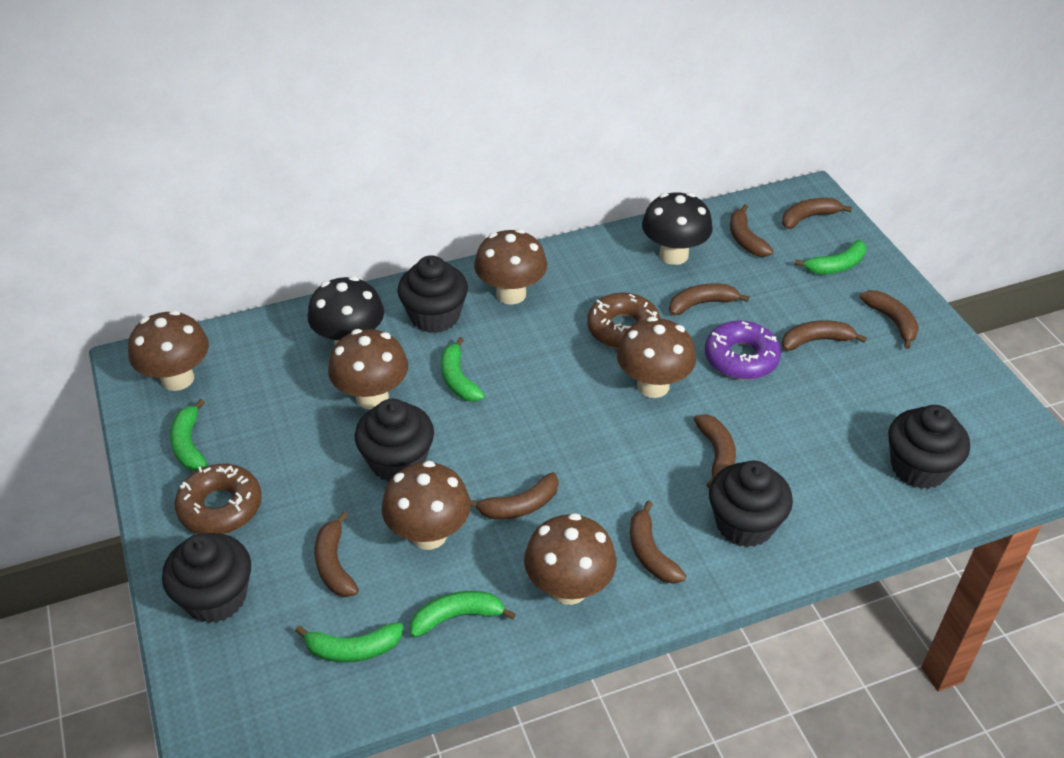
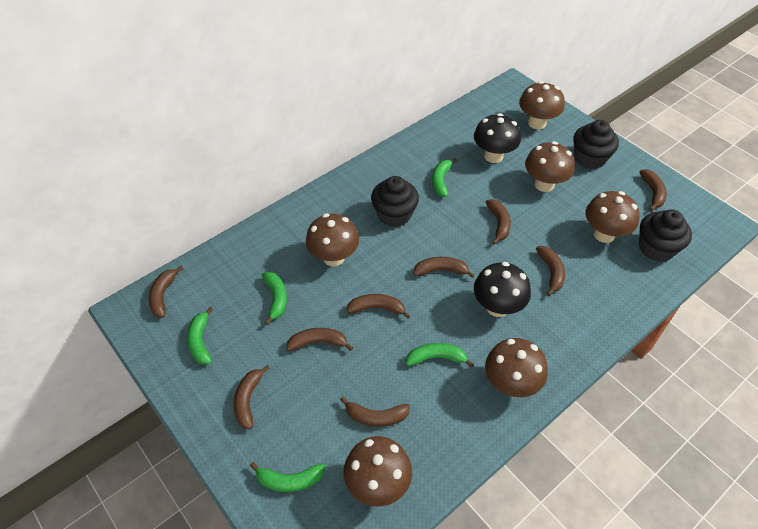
black cupcake: [162,533,251,623] [355,399,434,482] [398,255,468,333] [709,460,793,547] [888,405,970,489] = 5 -> [371,176,419,227] [573,120,619,169] [639,209,692,262] = 3
brown donut: [174,464,262,534] [587,293,661,349] = 2 -> none = 0
purple donut: [705,321,781,380] = 1 -> none = 0

